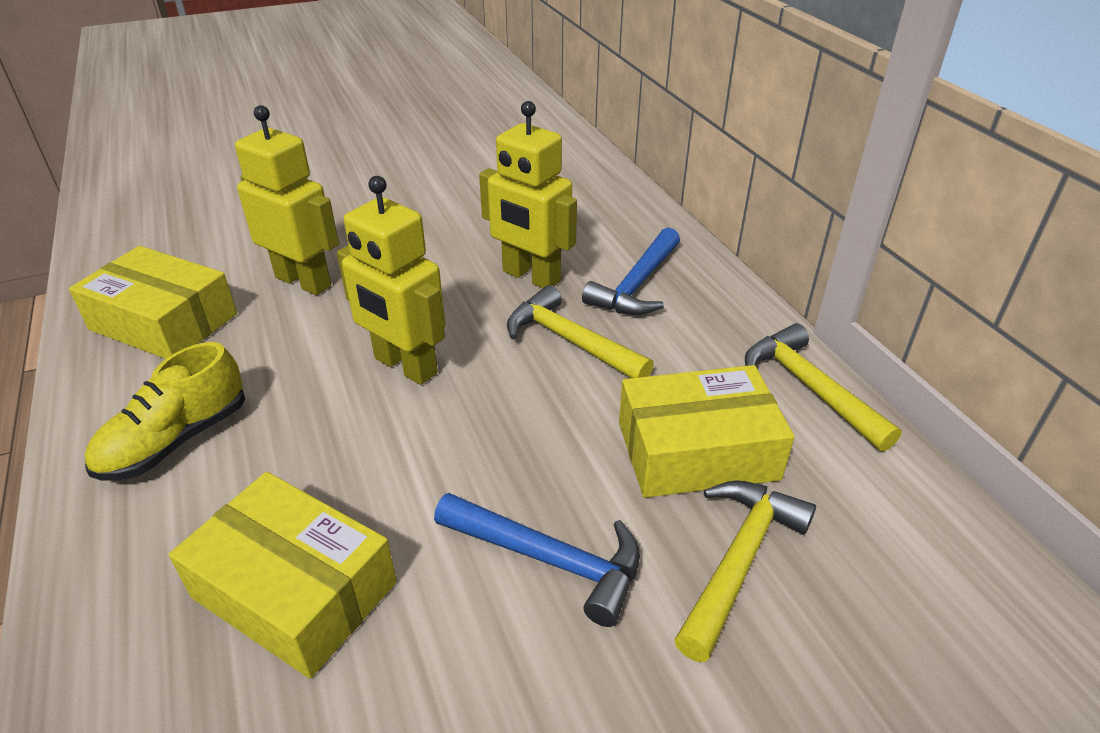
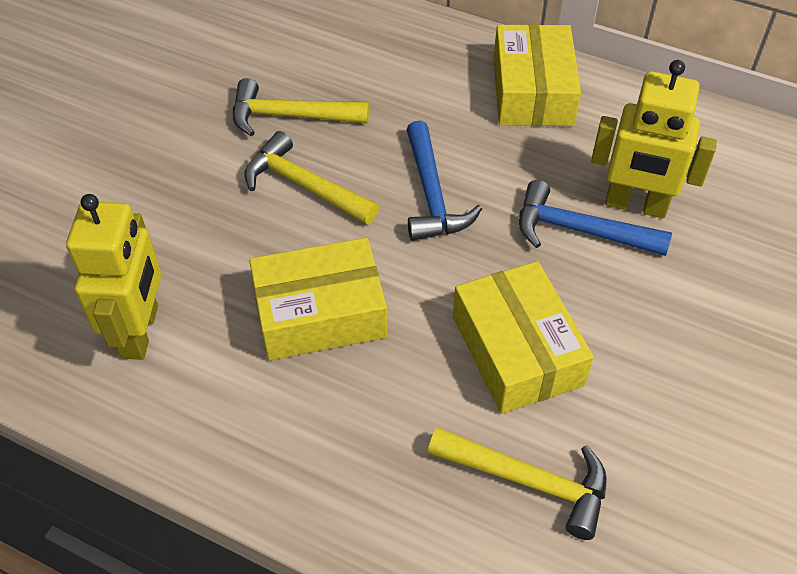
yellow robot: [235,105,339,295] [337,176,445,385] [479,101,577,288] = 3 -> [66,194,161,360] [591,60,717,218] = 2
yellow shoe: [85,342,245,481] = 1 -> none = 0

